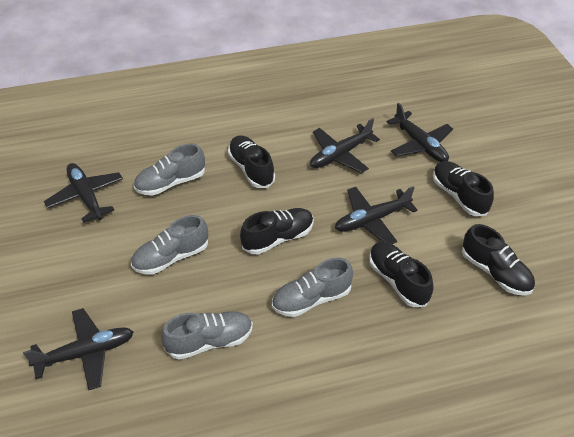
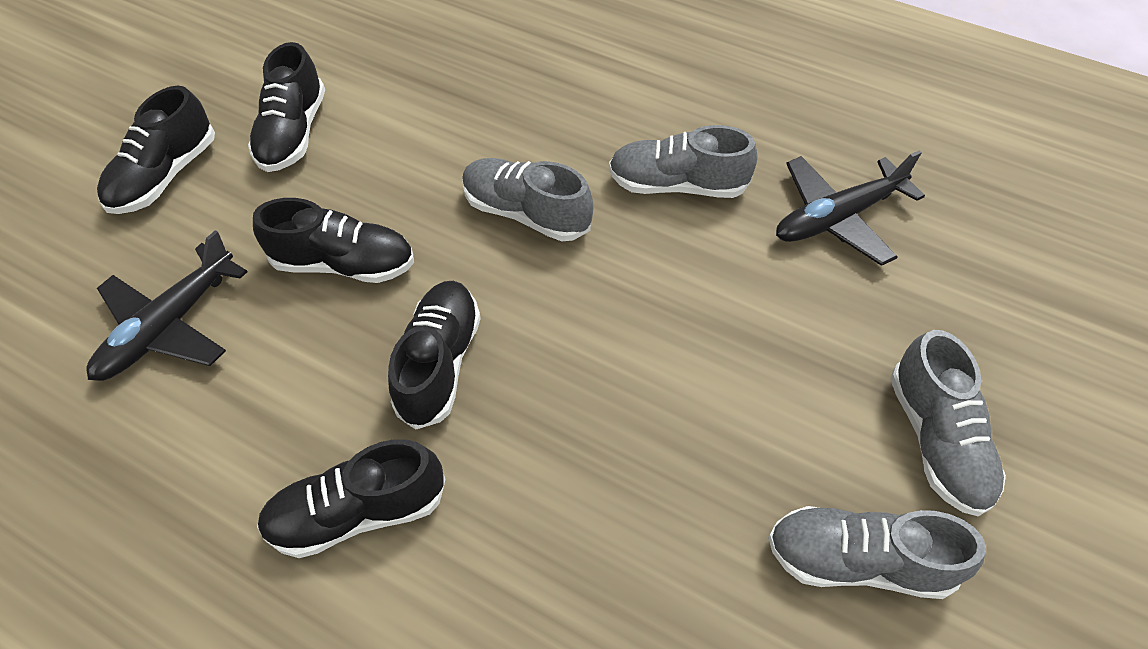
black plane: [23,308,134,390] [44,163,123,223] [310,118,380,173] [335,186,418,244] [387,102,453,162] = 5 -> [87,230,248,381] [776,151,925,266] = 2

